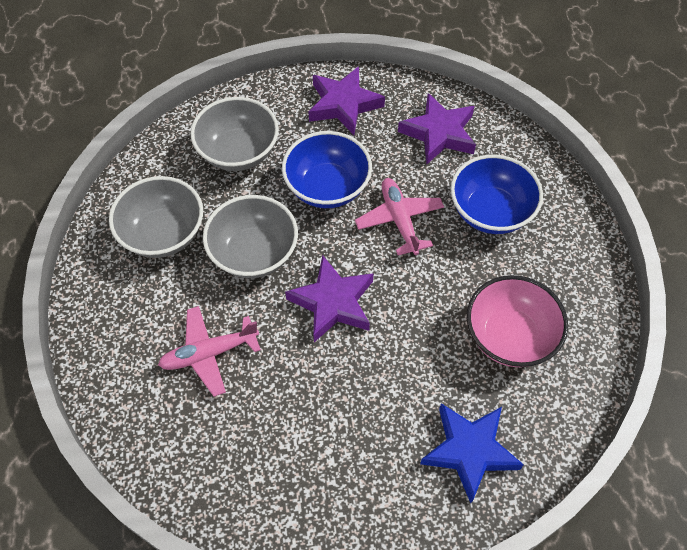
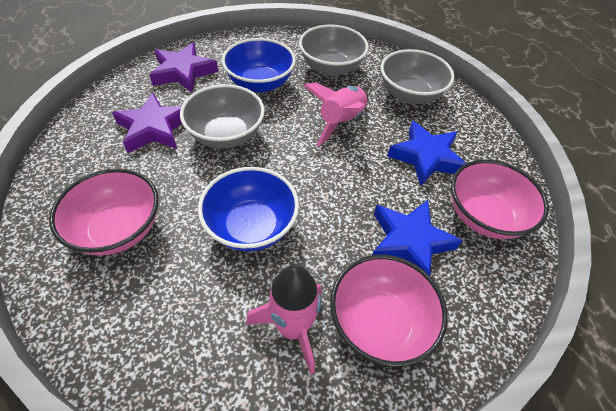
blue star: [420,403,524,503] = 1 -> [372,200,463,276] [387,121,466,186] = 2
pink bowl: [467,275,568,367] = 1 -> [49,168,159,255] [330,255,448,367] [451,160,549,239] = 3
pink plane: [158,306,261,397] [355,178,444,255] = 2 -> none = 0
pink rocket: none = 0 -> [246,265,321,375] [304,82,368,147] = 2
purple star: [285,255,374,342] [309,66,385,135] [398,93,476,165] = 3 -> [112,93,182,153] [149,43,218,93] = 2

